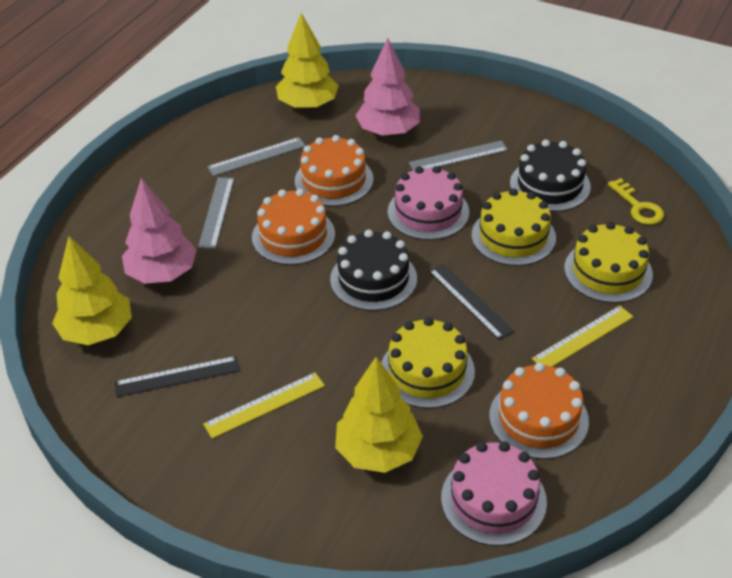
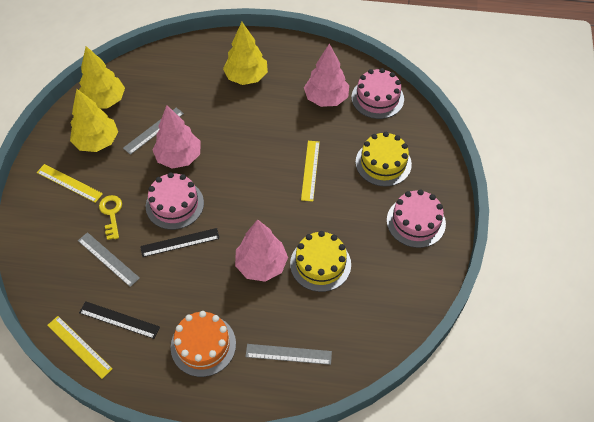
black cake: [330,230,417,311] [510,140,591,212] = 2 -> none = 0
orange cake: [252,189,335,265] [295,135,373,207] [489,362,589,459] = 3 -> [171,311,236,377] = 1
pink cake: [388,166,469,240] [441,441,547,546] = 2 -> [146,172,204,230] [351,68,404,119] [387,189,446,248] = 3
pink tree: [122,178,197,284] [355,38,420,136] = 2 -> [152,105,200,169] [235,219,288,282] [304,44,349,107] = 3
yellow cake: [381,317,475,409] [472,188,556,266] [564,222,653,303] = 3 -> [290,231,351,292] [355,132,412,187] = 2
yellow ruler: [203,372,325,439] [532,305,634,367] = 2 -> [37,164,103,203] [47,316,113,379] [301,141,320,202] = 3

